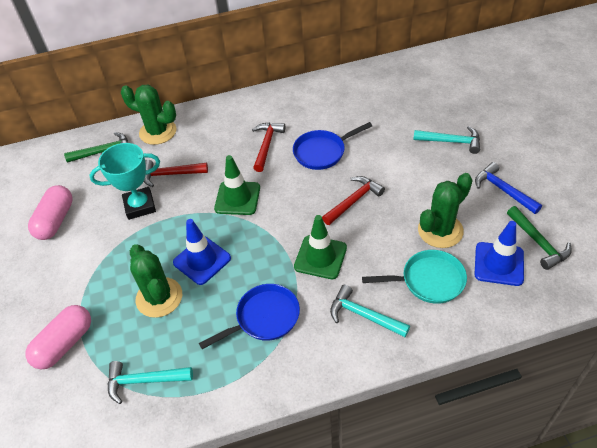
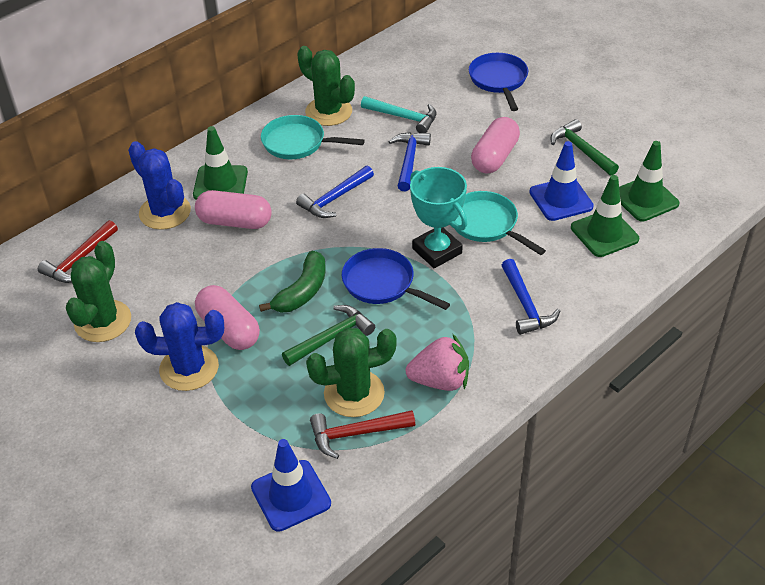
blue cactus: none = 0 -> [128,141,191,230] [135,302,224,391] = 2
blue hammer: [475,162,542,214] = 1 -> [296,166,374,218] [388,132,431,191] [501,259,560,335] = 3
green banana: none = 0 -> [259,251,326,312] = 1
green traffic cone: [214,155,260,215] [294,215,347,279] = 2 -> [193,126,248,200] [571,175,639,257] [619,141,679,222] = 3
pink capsule: [26,305,91,369] [28,185,73,240] = 2 -> [195,190,272,229] [195,285,260,350] [471,117,520,174] = 3
pink strawberry: none = 0 -> [405,334,469,391] = 1
red hammer: [143,159,208,187] [252,122,285,172] [322,176,385,225] = 3 -> [38,220,118,283] [310,410,415,459] = 2
turquoise hammer: [108,361,193,404] [330,284,410,337] [413,126,480,154] = 3 -> [361,96,436,133] = 1
turquoise pan: [362,250,467,304] = 1 -> [261,115,365,159] [454,191,546,255] = 2

